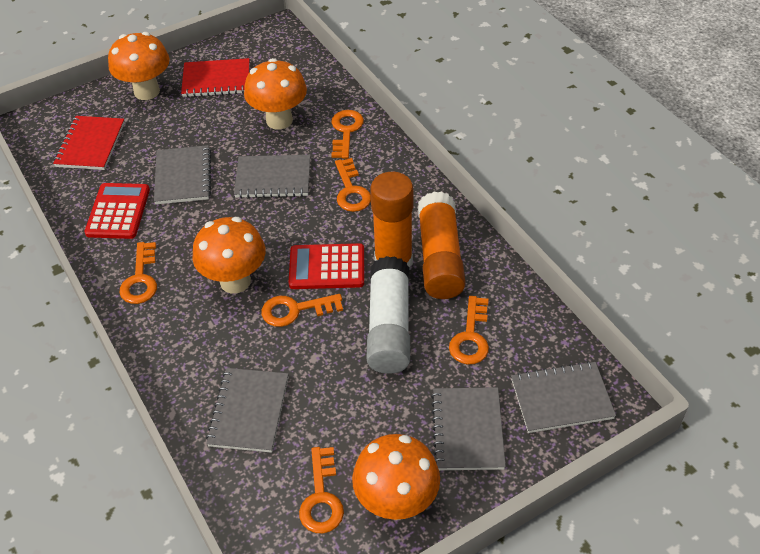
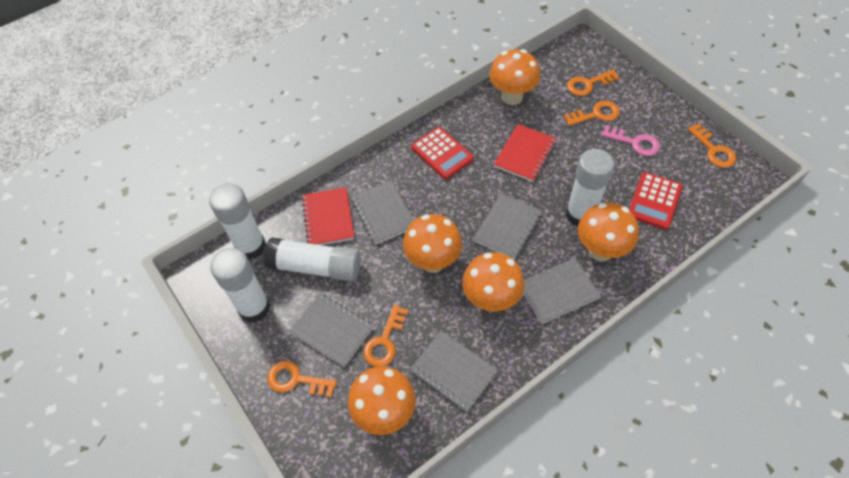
orange glue stick: [370,172,413,270] [418,191,466,299] = 2 -> none = 0
orange key: [120,242,157,304] [261,294,343,327] [299,447,344,533] [331,110,364,159] [335,158,371,212] [449,296,489,365] = 6 -> [267,361,337,398] [363,305,409,367] [564,101,619,126] [567,69,620,96] [688,123,736,168] = 5
orange mushroom: [108,32,170,100] [193,217,266,294] [244,58,307,130] [352,434,440,520] = 4 -> [348,366,416,435] [403,214,462,273] [462,252,524,312] [489,49,540,105] [578,202,639,261] = 5
pink key: none = 0 -> [601,125,660,156] = 1
white glue stick: [367,256,410,374] = 1 -> [209,183,266,260] [210,248,270,322] [263,237,361,282] [566,149,614,227] = 4

